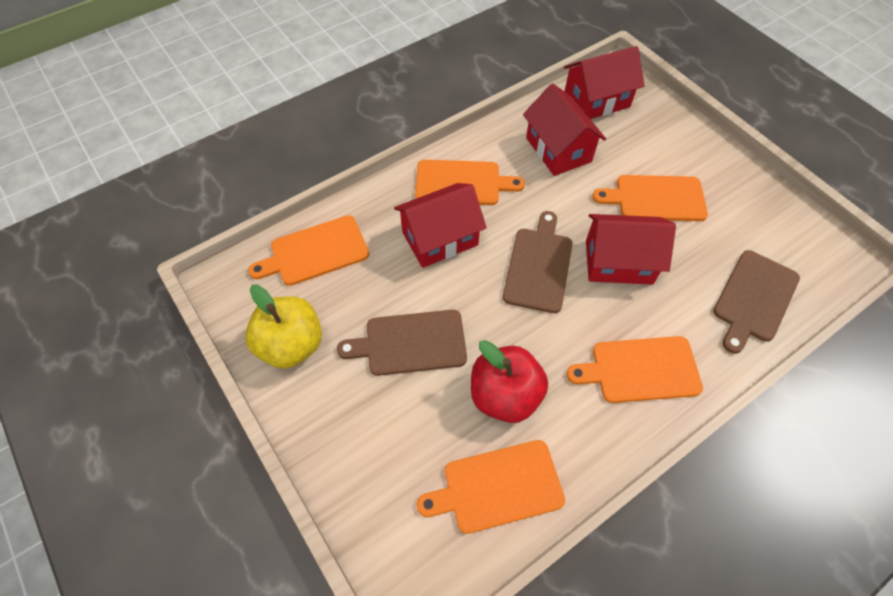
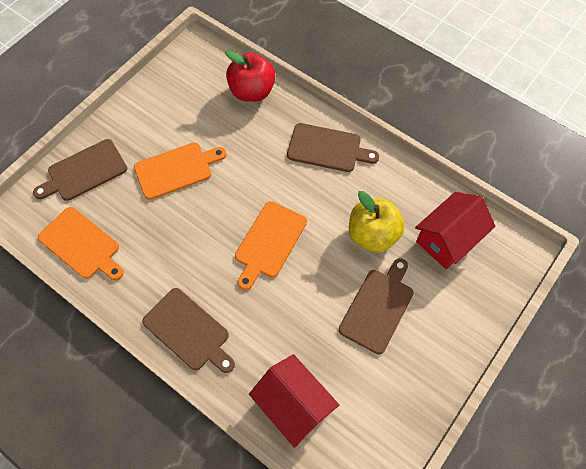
brown cutting board: [337,310,467,376] [503,211,573,313] [713,250,800,354] = 3 -> [33,139,127,201] [142,288,235,373] [287,123,379,172] [339,258,413,354] = 4
orange cutting board: [248,215,369,286] [415,160,525,205] [417,440,565,534] [567,336,703,403] [592,175,708,221] = 5 -> [38,207,124,280] [134,142,227,200] [235,201,307,290] = 3
red house: [394,183,487,268] [523,84,606,176] [564,46,645,119] [586,214,676,285] = 4 -> [249,354,339,448] [415,192,496,269] = 2

